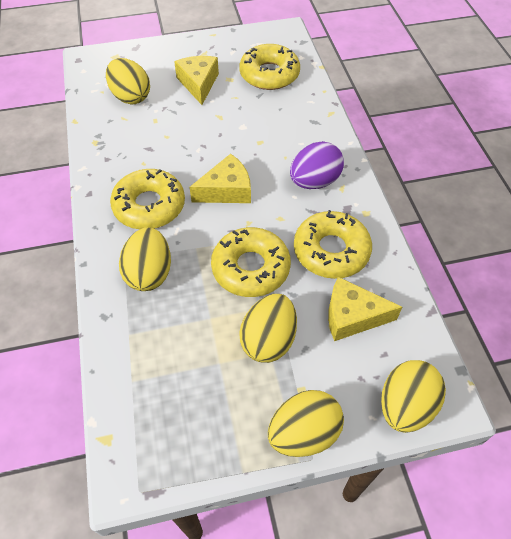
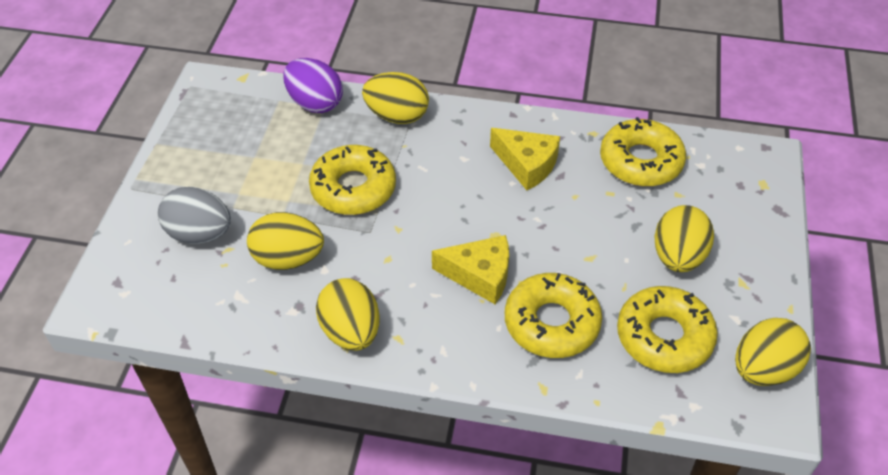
grey egg: none = 0 -> [158,187,231,244] = 1
yellow cheese: [174,56,219,105] [189,154,251,203] [328,277,402,341] = 3 -> [432,235,509,304] [490,128,560,190] = 2

